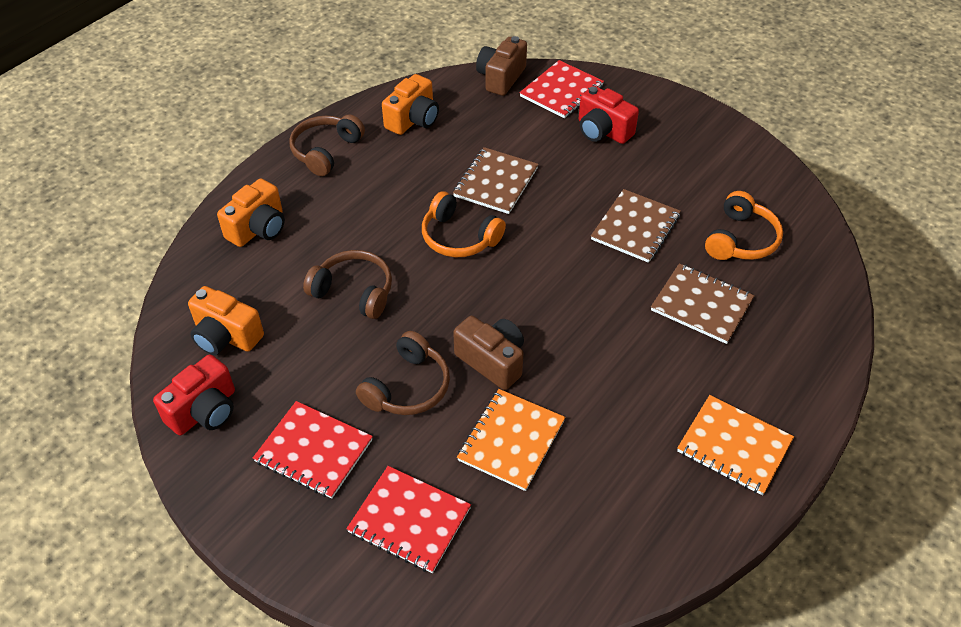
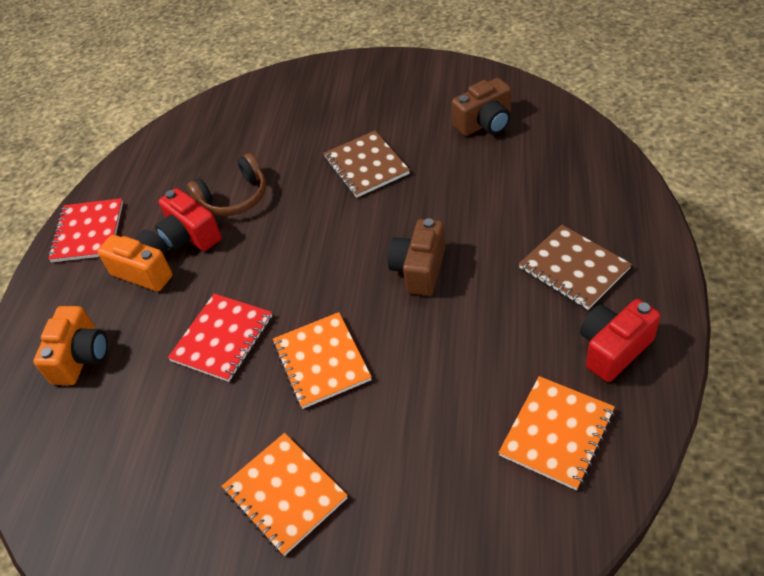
brown headphones: [289,114,365,176] [303,250,392,319] [356,331,450,415] = 3 -> [187,153,266,216] = 1
brown notebook: [453,147,539,214] [591,189,681,263] [651,263,755,344] = 3 -> [323,131,410,198] [519,225,632,310] = 2
orange camera: [188,286,264,355] [217,178,285,247] [382,74,439,135] = 3 -> [33,306,108,385] [97,230,172,291] = 2
orange headphones: [422,191,506,257] [705,191,783,260] = 2 -> none = 0
orange notebook: [457,389,565,491] [677,395,794,496] = 2 -> [222,433,348,556] [273,312,372,409] [498,376,615,490] = 3
red notebook: [253,401,373,499] [346,466,471,573] [519,60,604,118] = 3 -> [48,198,123,262] [168,294,272,382] = 2

